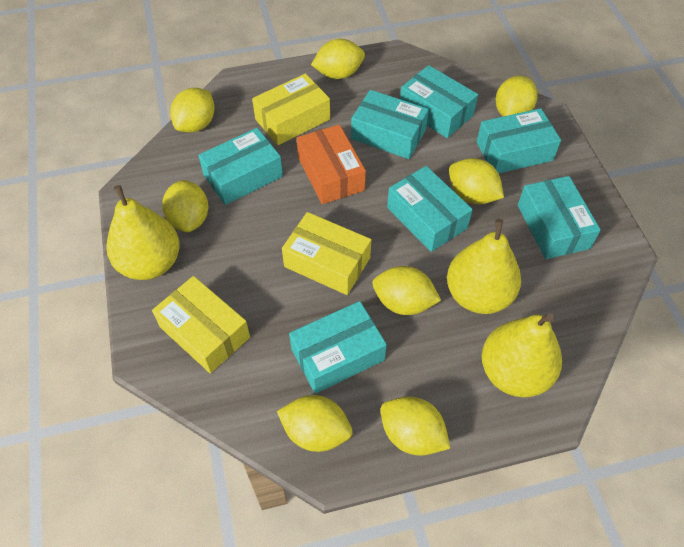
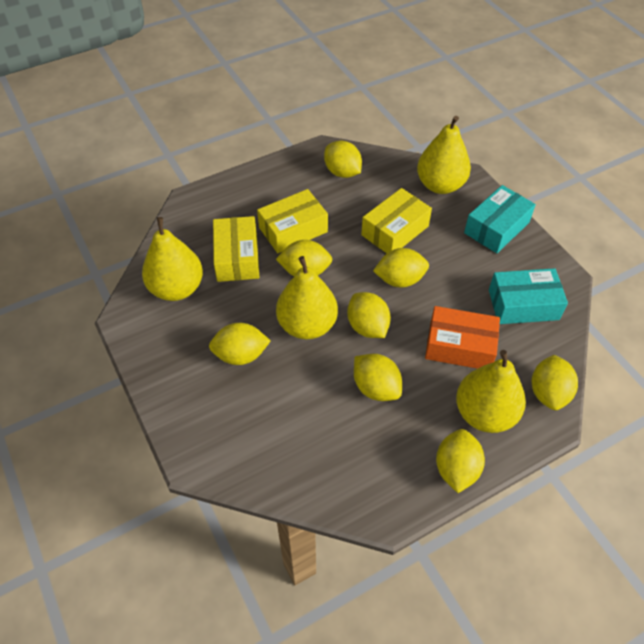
turquoise box: [198,128,283,205] [289,301,387,394] [351,90,429,159] [387,166,473,252] [400,65,478,138] [477,108,561,174] [518,176,601,259] = 7 -> [464,185,536,253] [489,268,568,324] = 2
yellow pear: [106,185,180,280] [447,219,521,314] [481,313,562,397] = 3 -> [142,217,203,301] [276,256,338,339] [417,116,471,194] [456,350,526,433] = 4

